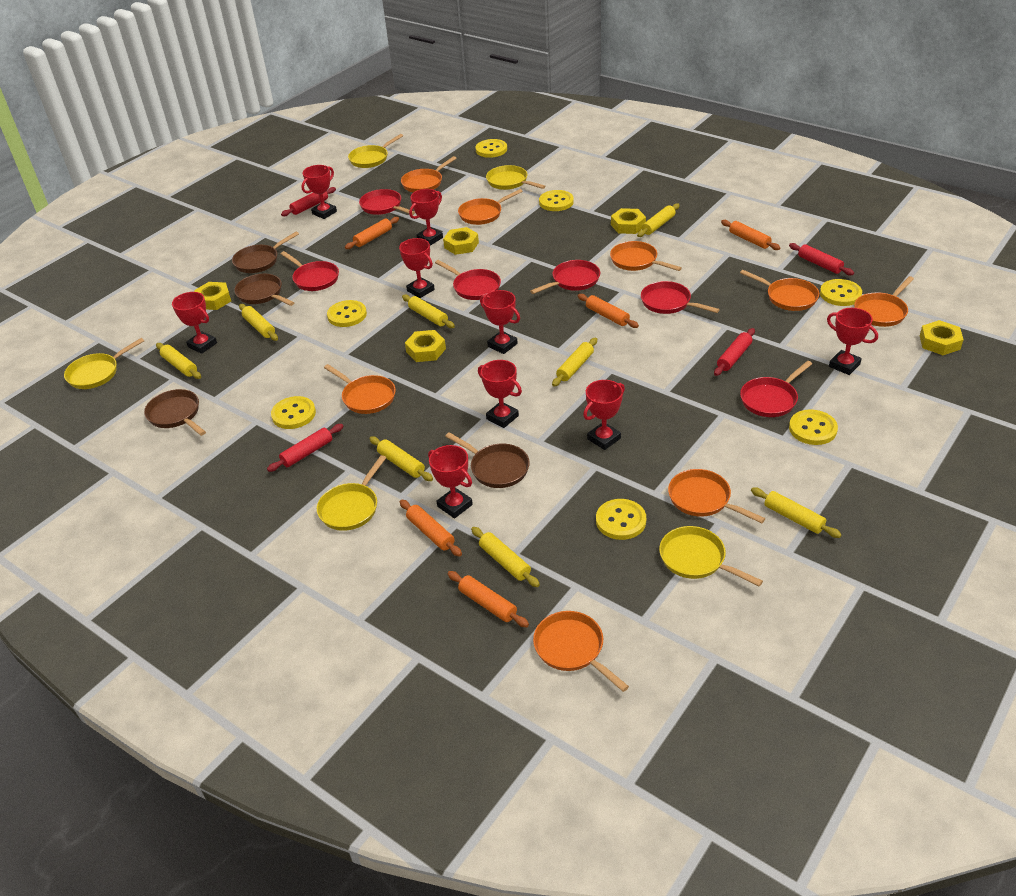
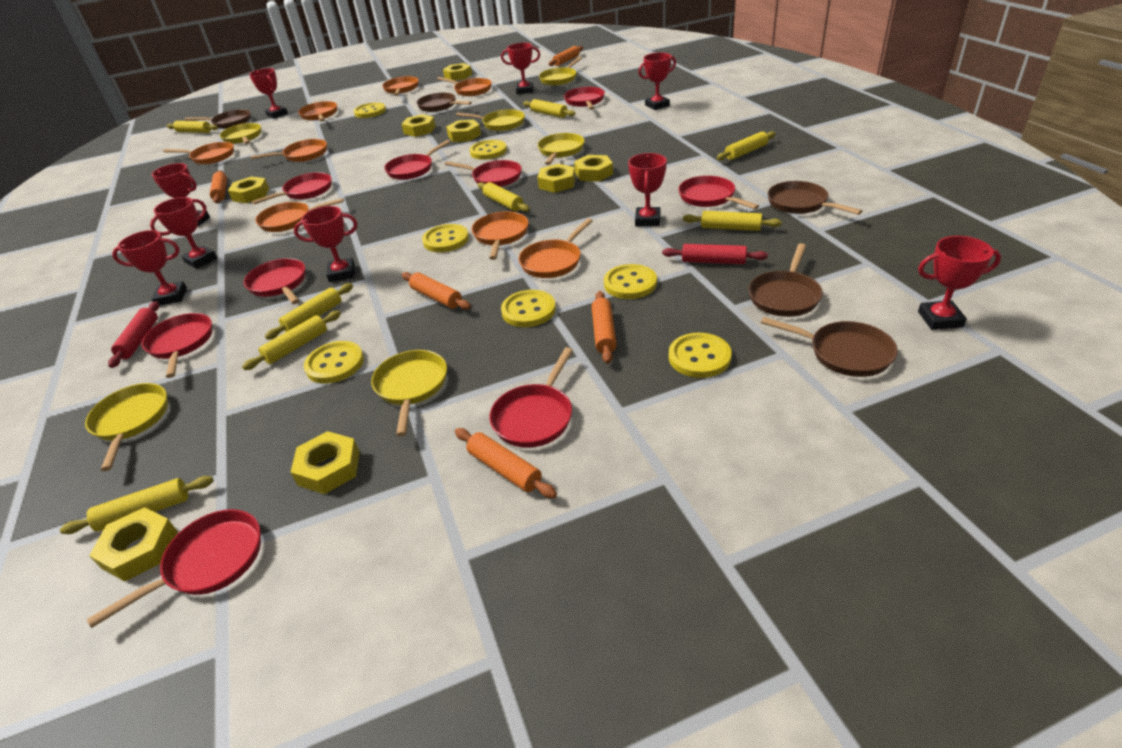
brown pan: [144,389,206,436] [232,231,299,273] [234,274,294,306] [445,432,530,488] = 4 -> [185,109,251,129] [416,93,472,112] [749,243,823,317] [761,317,898,377] [768,181,862,215] = 5
red pan: [281,251,339,291] [359,189,415,215] [435,260,501,300] [530,260,600,294] [641,281,720,314] [740,361,812,417] = 6 -> [87,509,261,628] [142,313,213,378] [244,258,305,304] [252,172,332,205] [384,140,451,180] [445,160,522,187] [489,348,573,448] [564,87,605,110] [678,176,759,209] = 9
red rolling pin: [267,424,344,472] [281,187,336,216] [714,328,755,376] [789,243,854,275] = 4 -> [108,301,159,368] [662,244,768,264] = 2
yellow nut: [194,282,231,310] [405,330,446,362] [443,227,479,255] [611,208,646,234] [920,320,964,355] = 5 -> [89,507,178,582] [228,176,269,203] [291,431,360,494] [402,114,436,137] [443,63,472,81] [446,120,481,142] [537,164,575,193] [574,155,613,182] = 8
yellow pan: [64,338,144,389] [317,455,386,531] [348,134,403,168] [486,165,546,190] [659,526,763,587] = 5 -> [85,383,168,471] [219,123,261,144] [371,350,447,437] [456,109,525,131] [538,133,585,165] [539,57,582,86] = 6

